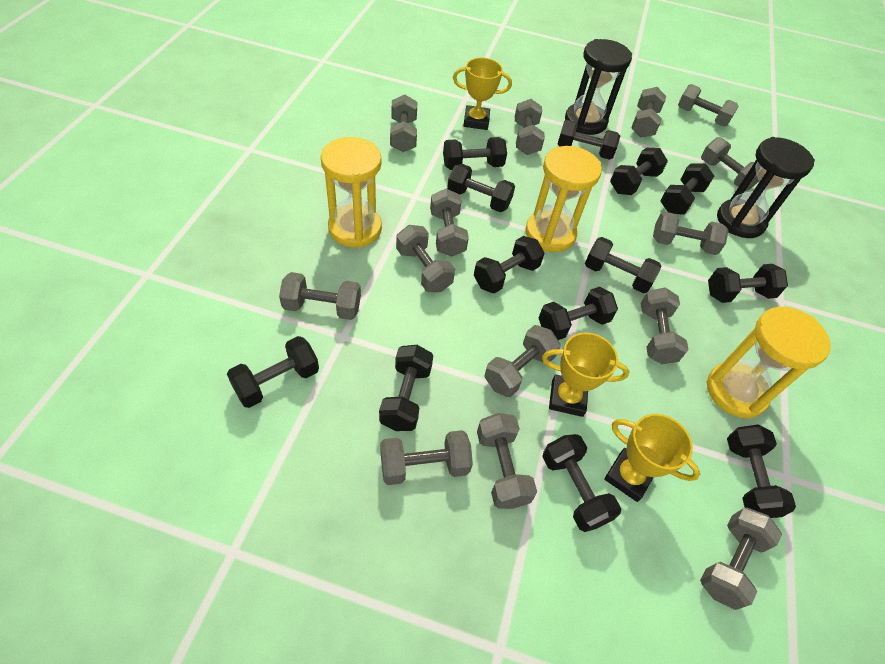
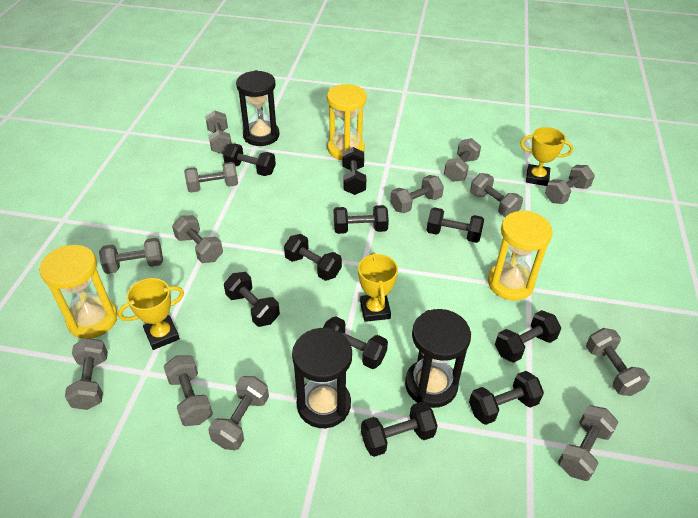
black dumbbell: [227,336,319,408] [379,345,433,431] [443,137,507,170] [447,164,515,212] [474,236,544,293] [539,287,618,340] [542,434,621,532] [558,120,620,160] [585,237,661,293] [610,148,668,195] [660,163,714,215] [708,264,788,303] [727,425,796,518] = 13 -> [223,143,276,176] [224,272,280,327] [284,234,342,281] [323,316,388,369] [334,205,389,234] [342,147,366,195] [361,401,438,457] [426,207,484,243] [469,371,544,425] [495,310,561,363] = 10
black hourglass: [565,39,632,135] [717,137,815,238] = 2 -> [236,70,280,146] [292,327,352,428] [405,309,471,408] = 3
grey dumbbell: [279,272,361,320] [380,430,473,485] [390,95,417,152] [396,225,455,292] [430,189,469,257] [477,413,537,509] [484,325,561,397] [515,99,545,155] [631,87,666,137] [641,288,689,364] [653,211,728,255] [678,84,739,127] [700,508,782,610] [701,137,759,191] = 14 -> [65,338,108,410] [99,238,163,274] [163,355,213,426] [172,215,223,263] [184,162,238,193] [205,110,232,154] [208,376,269,450] [390,175,444,213] [444,138,481,182] [470,173,523,217] [545,165,595,204] [558,405,619,481] [586,328,650,396] = 13

